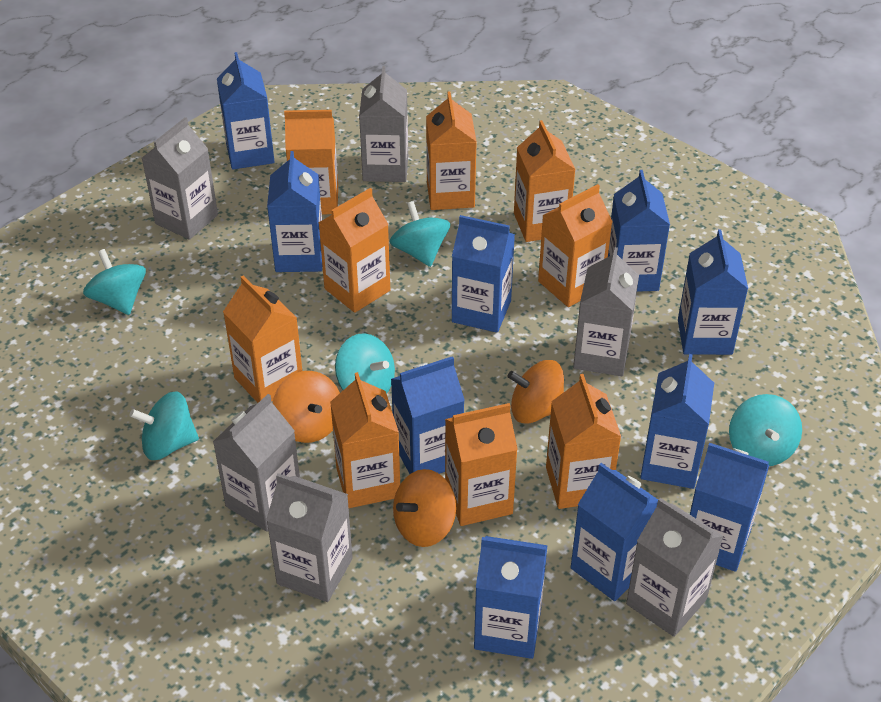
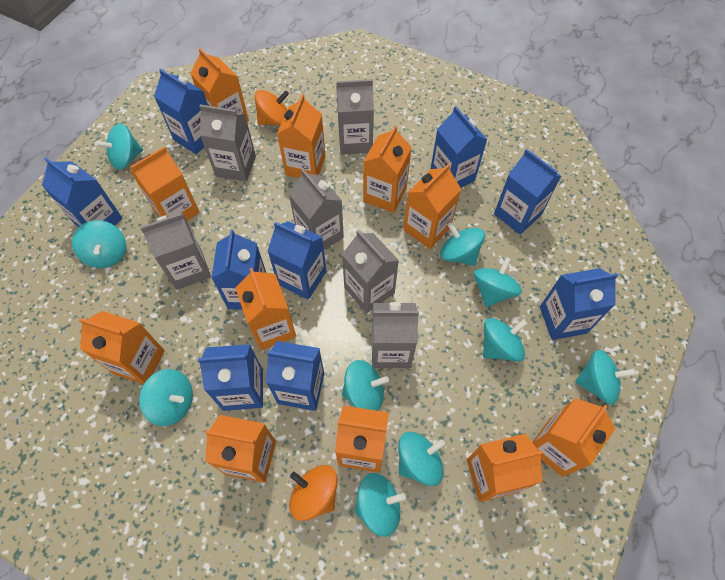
blue carton: [217,52,274,169] [267,151,322,272] [391,356,465,474] [452,215,515,333] [474,536,548,659] [571,463,658,601] [608,170,670,292] [640,354,714,489] [678,229,748,355] [690,443,769,572] = 10 -> [42,158,123,227] [154,69,208,154] [198,344,263,411] [211,229,266,310] [266,341,324,411] [267,221,326,300] [430,106,487,188] [494,149,562,234] [540,268,618,340] = 9
orange carton: [223,276,302,403] [284,110,338,214] [318,188,390,313] [330,372,400,508] [426,92,477,210] [445,403,518,526] [514,120,576,242] [538,184,612,307] [546,374,621,509] = 9 -> [79,311,165,384] [130,146,200,221] [190,48,249,122] [205,415,276,483] [235,268,296,350] [277,94,326,178] [335,405,389,473] [363,125,412,213] [403,163,461,249] [467,434,543,502] [532,398,616,477] = 11
orange spinning top: [273,371,340,443] [393,469,456,547] [508,360,564,424] = 3 -> [255,90,289,126] [289,465,338,521] = 2
turquoise spinning top: [83,249,146,315] [129,391,199,460] [335,333,395,394] [390,201,450,267] [729,394,802,466] = 5 -> [72,220,126,268] [95,123,143,170] [139,369,193,426] [342,360,389,411] [354,473,406,537] [398,432,445,486] [440,222,485,266] [474,257,522,307] [483,318,527,362] [575,350,636,405] = 10

